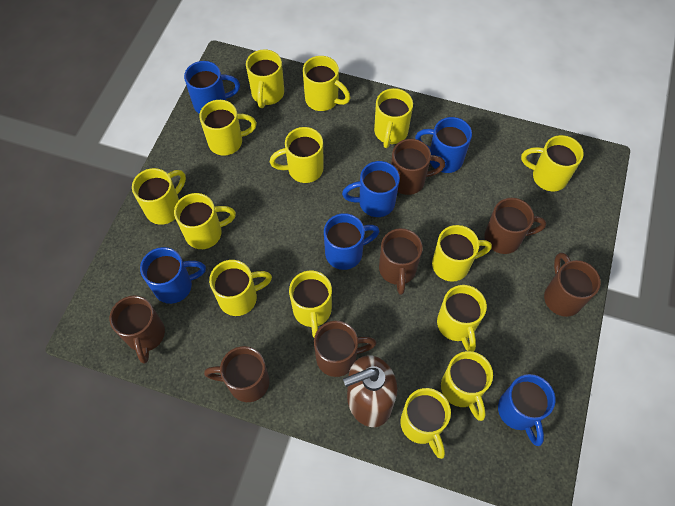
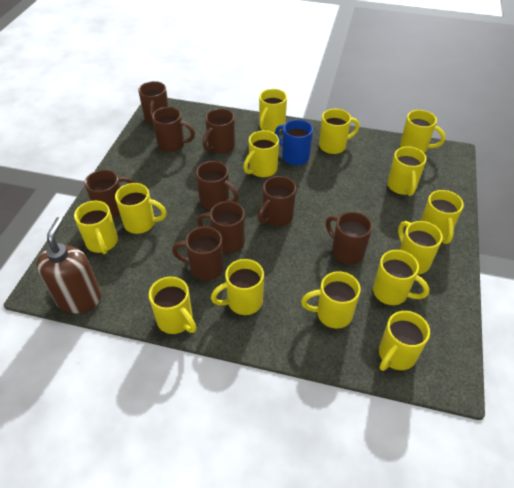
blue mug: [140,247,206,304] [184,61,240,114] [324,213,379,270] [342,161,400,217] [415,117,472,173] [498,374,555,446] = 6 -> [275,119,313,166] = 1
brown mug: [110,295,165,364] [204,346,269,402] [314,321,377,377] [379,228,423,295] [391,139,445,195] [484,198,546,254] [544,252,601,317] = 7 -> [85,170,134,219] [138,81,169,124] [152,107,195,152] [172,226,224,280] [196,161,239,210] [197,201,245,253] [203,108,235,154] [257,176,296,226] [326,212,372,265] = 9

